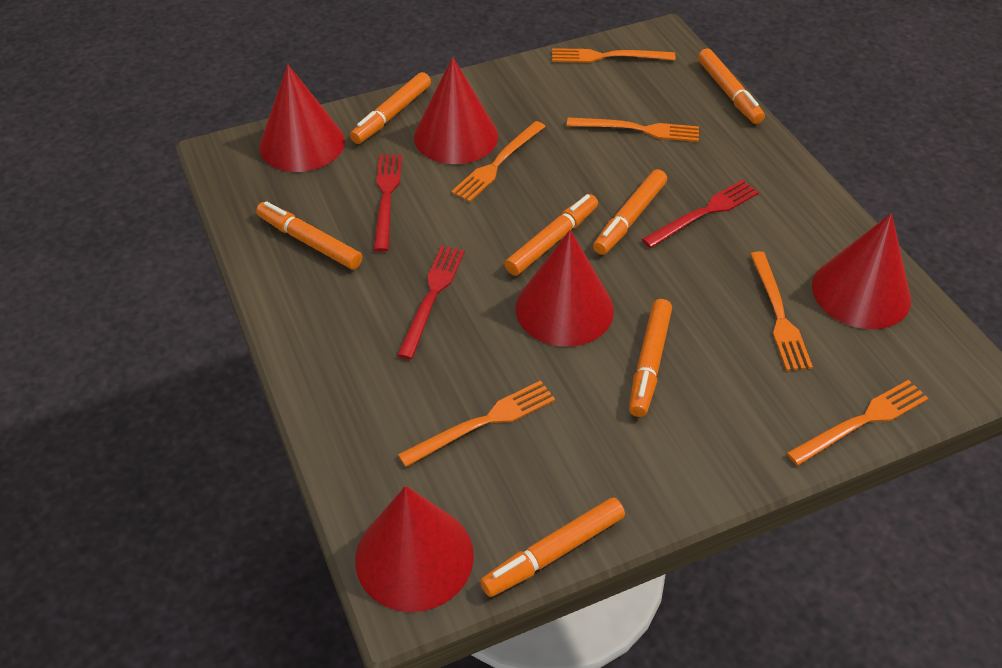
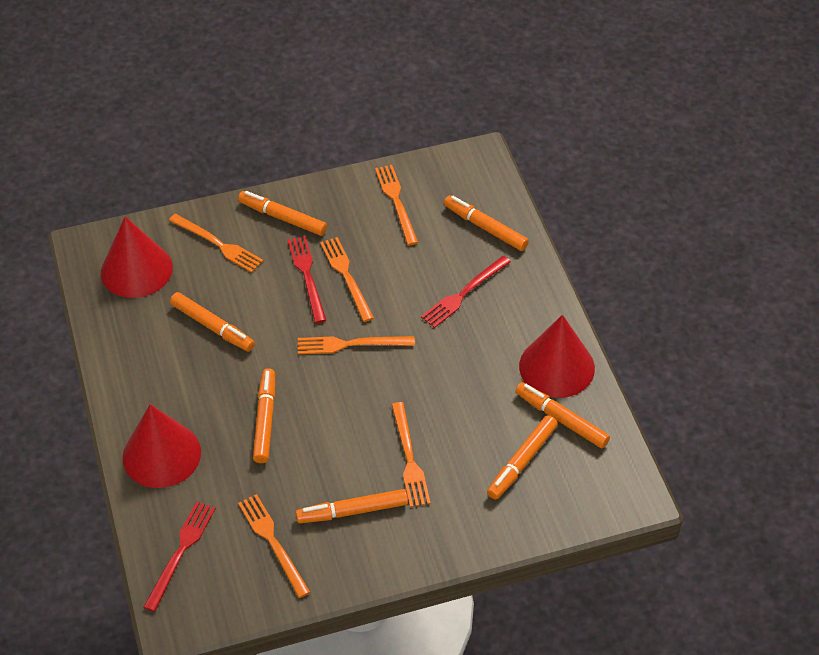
red cone: [259,64,345,172] [355,486,474,612] [414,57,498,164] [516,230,614,347] [812,213,911,329] = 5 -> [101,216,173,298] [122,404,201,488] [519,315,595,398] = 3

